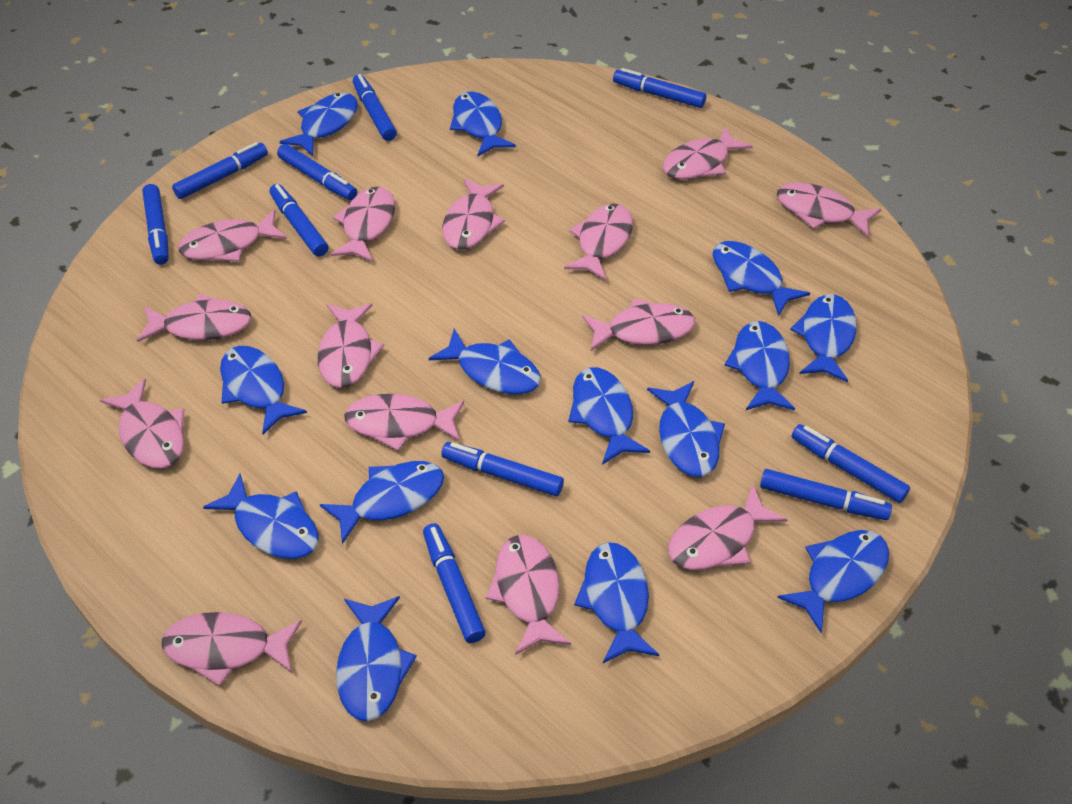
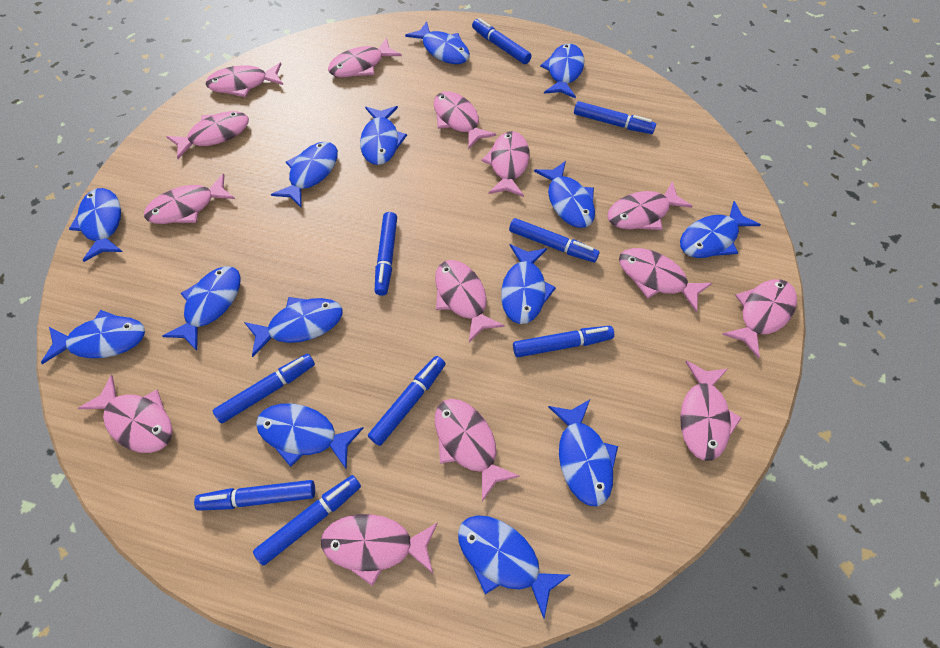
blue marker: [142,184,169,265] [172,142,268,199] [270,184,328,257] [277,144,357,200] [353,74,397,141] [423,523,486,643] [441,442,564,496] [613,68,706,108] [760,469,892,520] [792,424,910,503] = 10 -> [194,480,315,511] [213,354,315,424] [253,475,361,565] [368,356,446,446] [375,212,397,296] [472,18,532,64] [509,218,599,262] [513,326,614,357] [574,101,656,134] = 9

